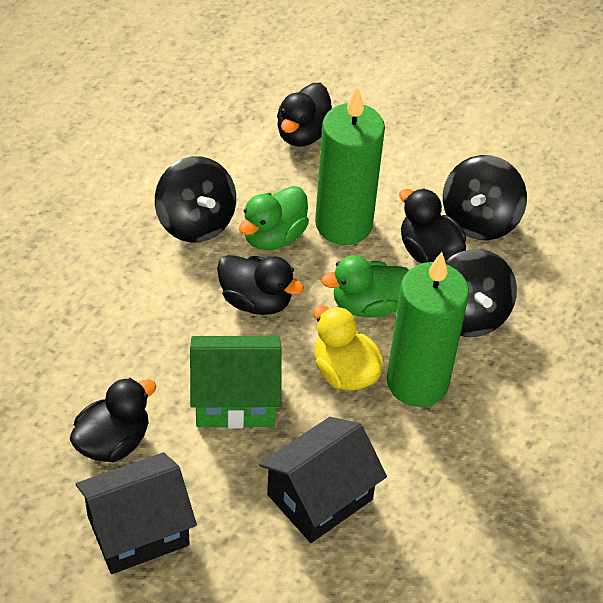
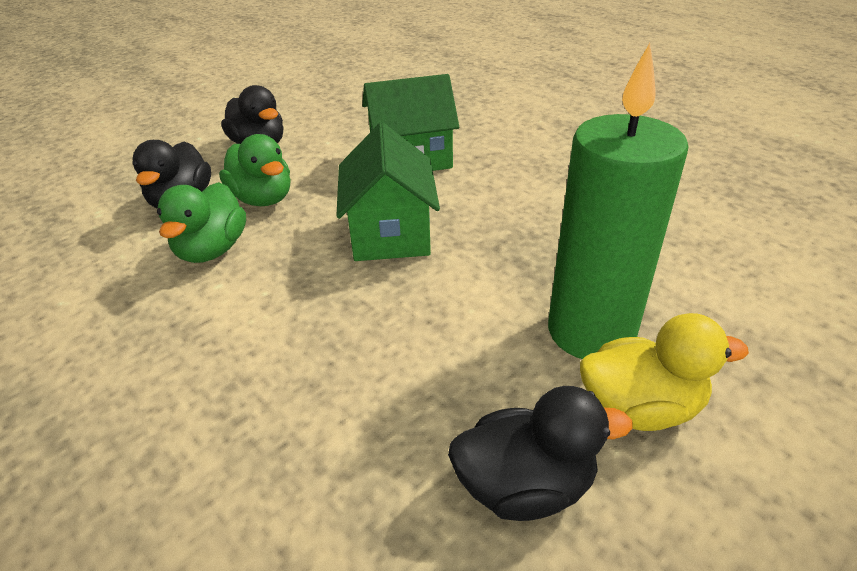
black duck: [70,378,156,462] [217,255,304,315] [277,83,332,147] [399,188,466,264] = 4 -> [132,140,211,209] [221,85,283,144] [448,386,633,521] = 3
black house: [76,452,197,574] [259,417,387,543] = 2 -> none = 0
black spinning top: [155,156,236,242] [443,155,527,240] [445,249,517,337] = 3 -> none = 0
green candle: [315,87,385,245] [387,252,469,407] = 2 -> [548,43,688,359] = 1
green house: [190,336,282,429] = 1 -> [336,122,440,261] [362,74,459,171] = 2

